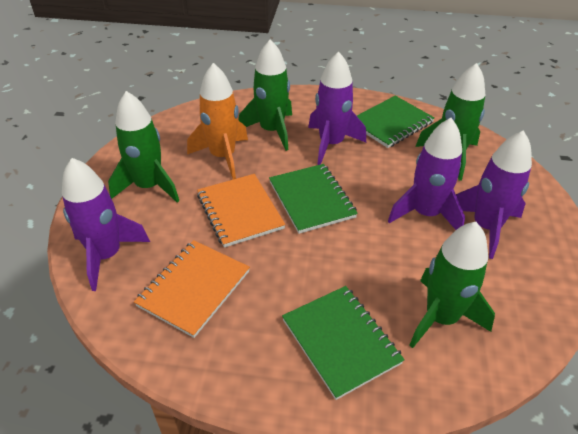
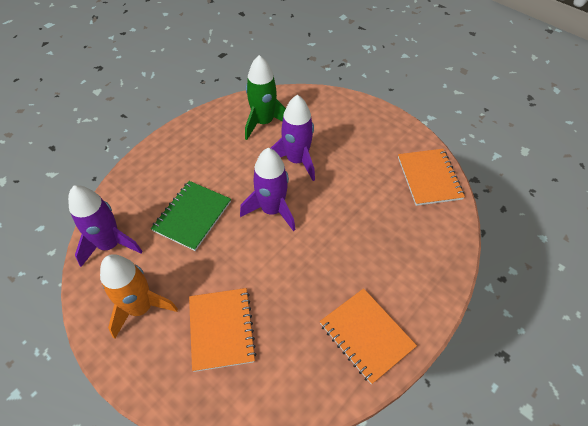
green notebook: [269,164,358,234] [282,286,405,400] [357,96,435,148] = 3 -> [151,181,231,251] = 1
green rocket: [108,91,179,203] [239,39,292,151] [409,222,495,348] [415,63,485,181] = 4 -> [245,55,286,140] = 1
orange notebook: [134,240,250,338] [197,174,285,248] = 2 -> [189,288,257,372] [320,288,417,384] [398,149,465,206] = 3
purple rocket: [62,158,150,291] [308,51,366,165] [388,118,465,230] [456,130,532,259] = 4 -> [68,185,142,267] [240,148,296,231] [271,95,315,181] = 3

